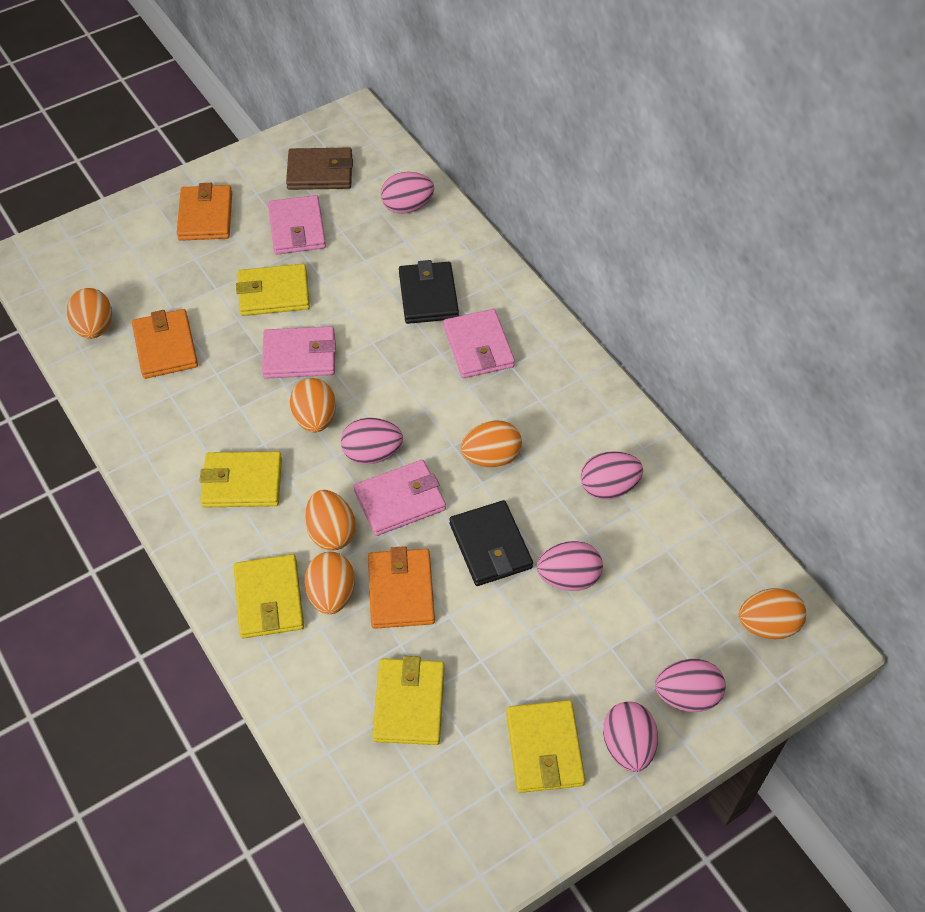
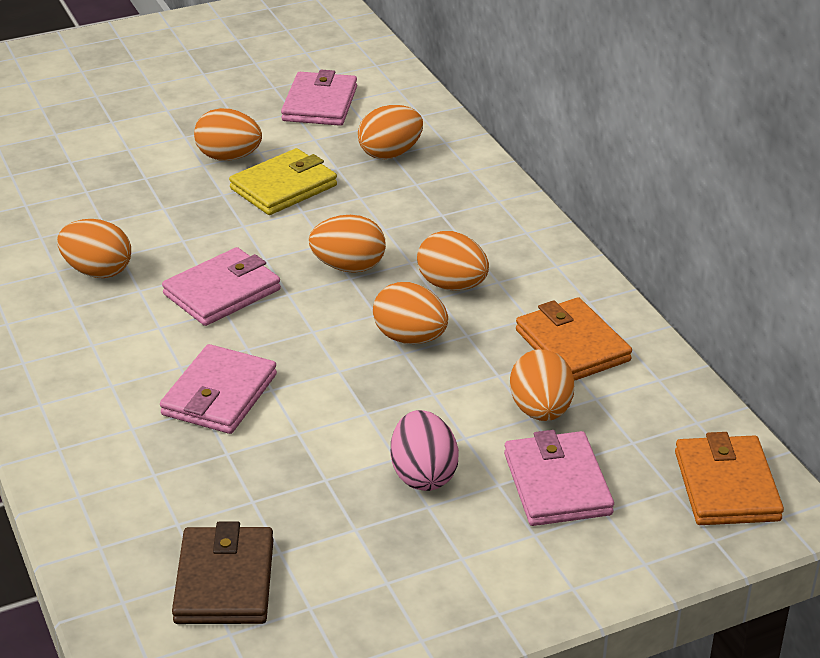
black wallet: [399,260,459,324] [450,500,533,586] = 2 -> none = 0
orange egg: [67,288,112,339] [290,378,336,433] [305,490,356,551] [305,552,355,614] [461,420,522,467] [739,588,806,639] = 6 -> [57,219,131,278] [194,108,262,161] [309,215,386,273] [358,105,423,159] [373,282,448,344] [417,231,489,291] [510,349,575,421] = 7
orange wallet: [132,309,198,379] [177,183,232,241] [368,546,435,629] = 3 -> [516,297,632,381] [675,432,784,525] = 2
pink egg: [341,418,403,464] [381,172,434,214] [537,541,603,591] [580,451,643,500] [603,702,658,772] [655,659,726,712] = 6 -> [391,410,459,491] = 1
yellow wallet: [200,451,282,507] [234,554,304,638] [236,264,310,316] [372,656,445,745] [506,700,585,793] = 5 -> [229,148,337,215] = 1

